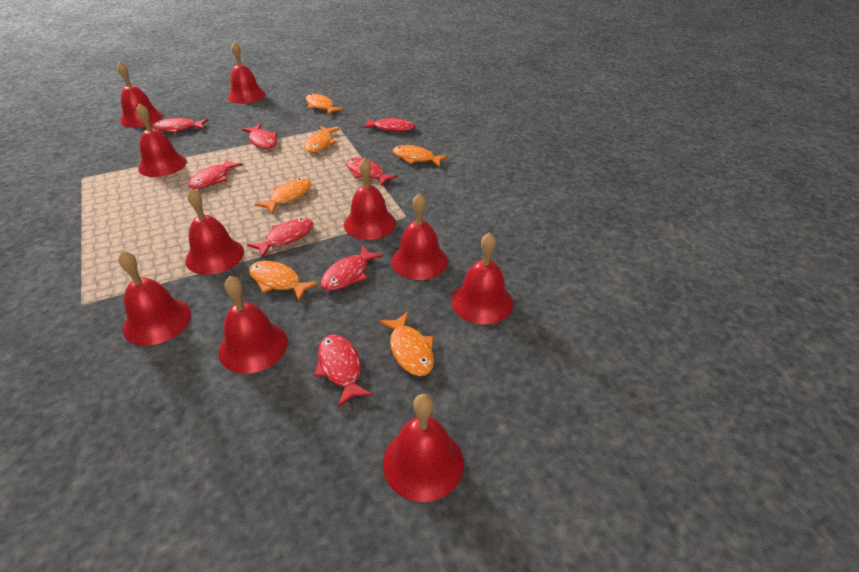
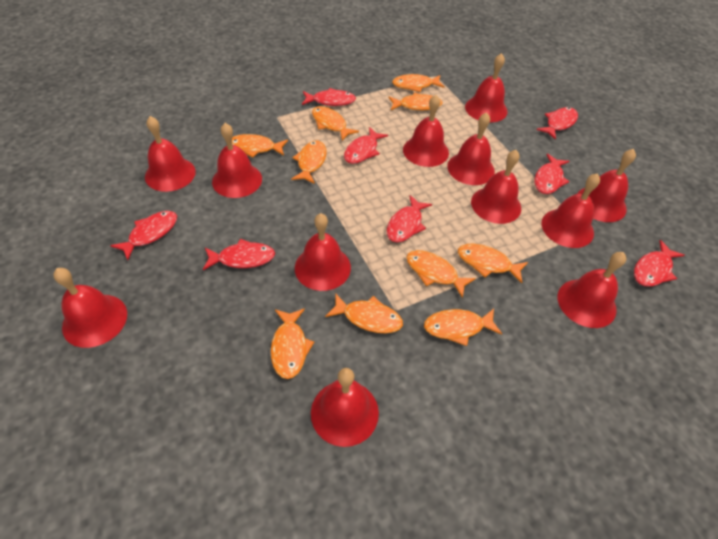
orange fish: [249,261,319,301] [255,179,311,214] [304,126,339,153] [306,94,344,115] [379,312,434,376] [392,145,448,167] = 6 -> [232,134,288,158] [271,308,314,379] [291,141,327,184] [312,106,359,141] [325,293,403,333] [389,92,443,110] [392,74,445,92] [406,250,476,298] [424,309,502,346] [458,244,528,283] = 10
red bell: [117,62,163,128] [118,251,191,346] [137,103,187,177] [185,188,244,275] [219,276,288,374] [228,42,266,104] [344,158,396,240] [383,394,464,502] [391,193,448,280] [451,232,513,325] = 10 -> [53,268,127,348] [145,116,196,192] [212,123,262,198] [295,213,351,291] [311,368,379,447] [403,95,449,167] [447,112,495,185] [465,53,508,123] [471,150,521,224] [541,173,600,248] [558,252,627,328] [577,149,636,222] = 12

